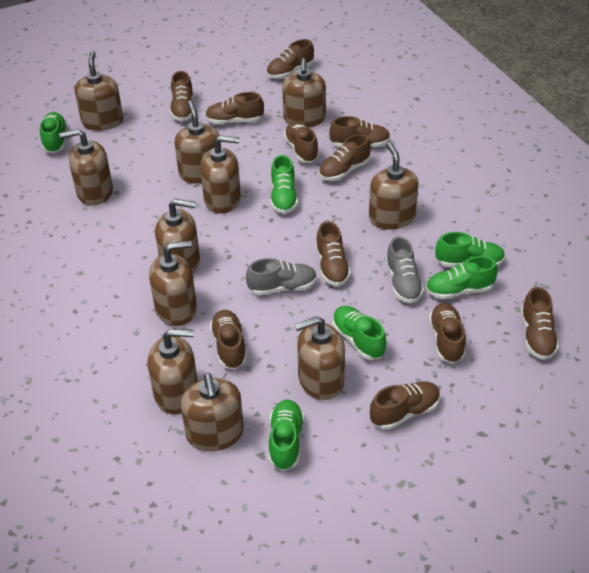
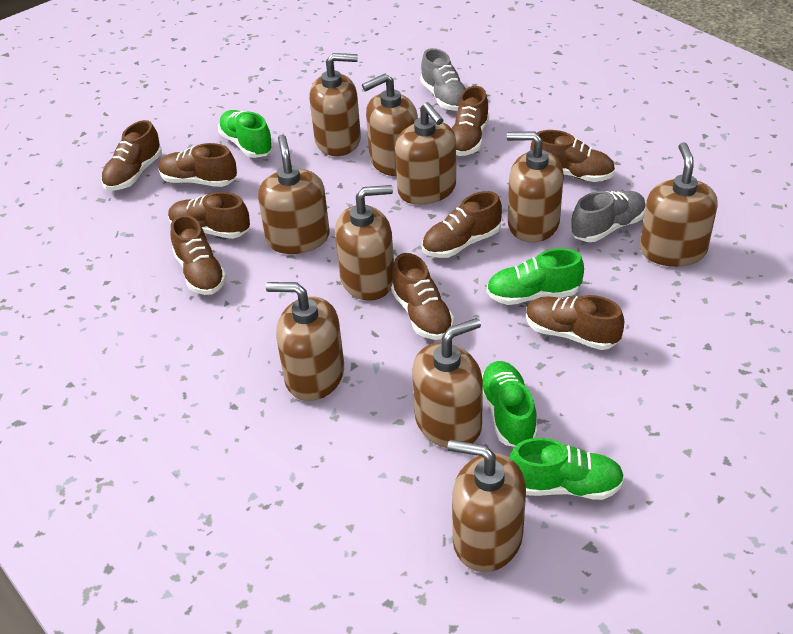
brown shoe: [170,71,193,121] [205,92,264,124] [210,310,247,369] [266,39,314,79] [284,122,319,163] [316,221,351,286] [319,134,371,181] [329,116,390,147] [370,381,440,430] [429,303,466,364] [521,287,559,360] = 11 -> [101,120,162,191] [158,143,237,187] [168,192,250,239] [171,215,227,295] [391,253,454,340] [422,191,502,258] [452,86,489,156] [526,295,624,350] [531,130,615,182] = 9
brown soap dispenser: [59,129,113,206] [75,51,123,131] [148,329,198,415] [149,241,197,326] [155,199,200,274] [174,100,221,184] [181,373,244,451] [200,135,241,214] [282,58,326,127] [295,316,345,400] [369,143,419,230] = 11 -> [258,135,330,254] [266,282,344,401] [309,53,361,156] [335,185,394,301] [362,74,418,176] [395,102,456,205] [412,318,483,448] [448,440,526,572] [507,131,564,243] [640,142,718,267] = 10
green shoe: [40,112,67,153] [269,400,304,471] [271,155,298,214] [332,306,386,360] [426,256,498,299] [435,232,505,267] = 6 -> [218,110,274,158] [482,361,538,447] [486,248,584,305] [509,438,625,500] = 4

